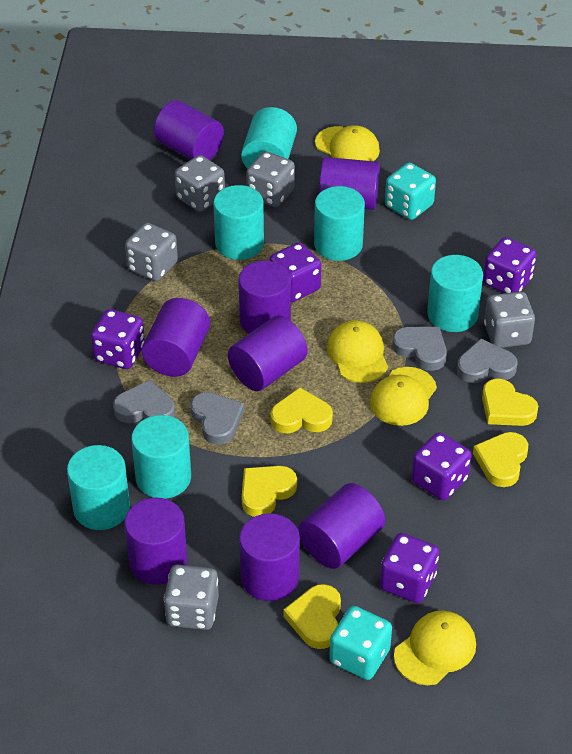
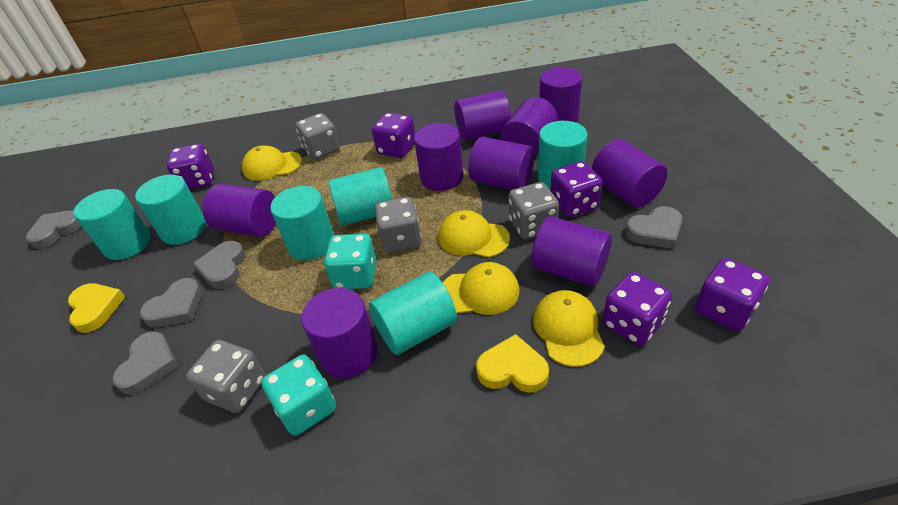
grey dice: [125,223,178,281] [164,565,219,630] [175,155,225,212] [246,151,295,207] [484,291,535,348] = 5 -> [186,340,266,413] [295,113,340,160] [375,197,422,253] [509,182,559,240] = 4
grey heart: [113,380,175,423] [190,392,244,445] [392,327,447,371] [457,339,518,383] = 4 -> [26,210,82,249] [112,331,179,395] [140,278,202,328] [193,241,245,289] [625,206,683,249] = 5
purple cylinder: [124,498,187,585] [142,298,210,377] [154,100,224,160] [228,316,307,391] [238,261,291,334] [239,513,300,601] [298,483,385,569] [319,157,380,210] = 8 -> [203,184,276,237] [301,288,378,378] [414,123,463,191] [454,91,511,141] [468,137,534,190] [501,97,558,156] [531,216,612,287] [539,67,582,123] [592,139,667,208] = 9
yellow heart: [242,466,297,517] [271,387,333,433] [283,584,341,649] [473,432,528,487] [482,378,538,426] = 5 -> [68,283,126,333] [476,334,549,393] = 2

